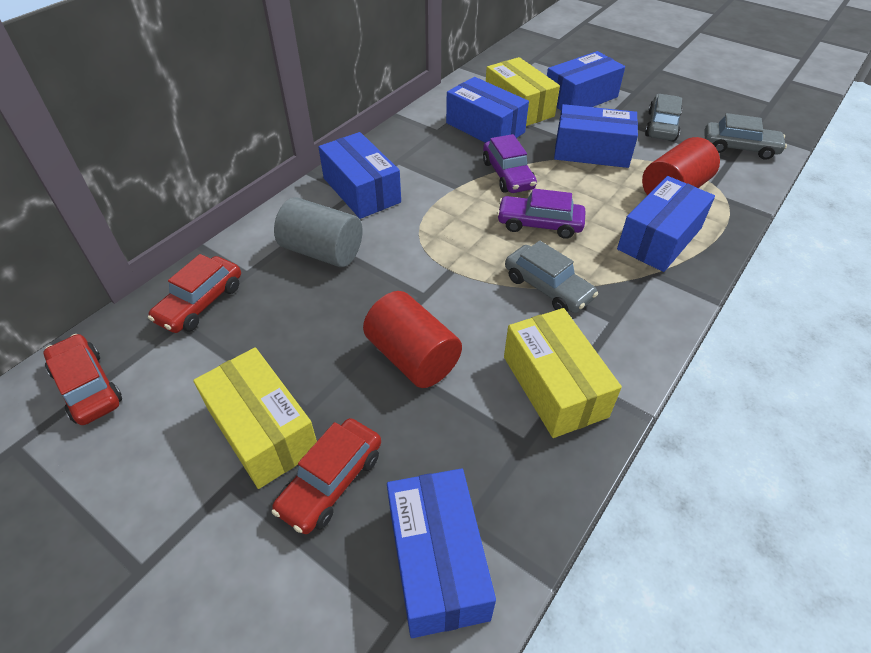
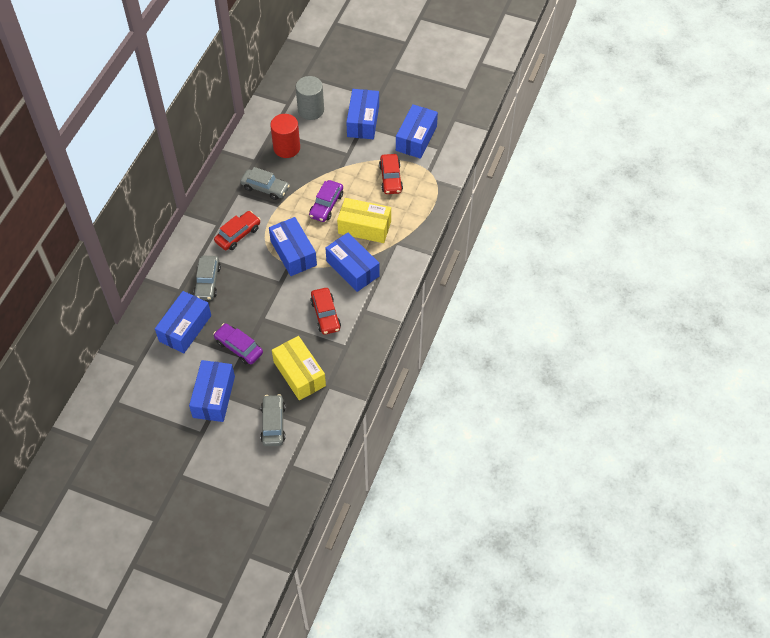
red cylinder: [363,291,462,388] [642,137,720,196] = 2 -> [270,114,300,158] = 1
yellow box: [193,347,317,489] [486,57,560,126] [504,308,622,438] = 3 -> [272,336,326,400] [337,198,391,243] = 2

